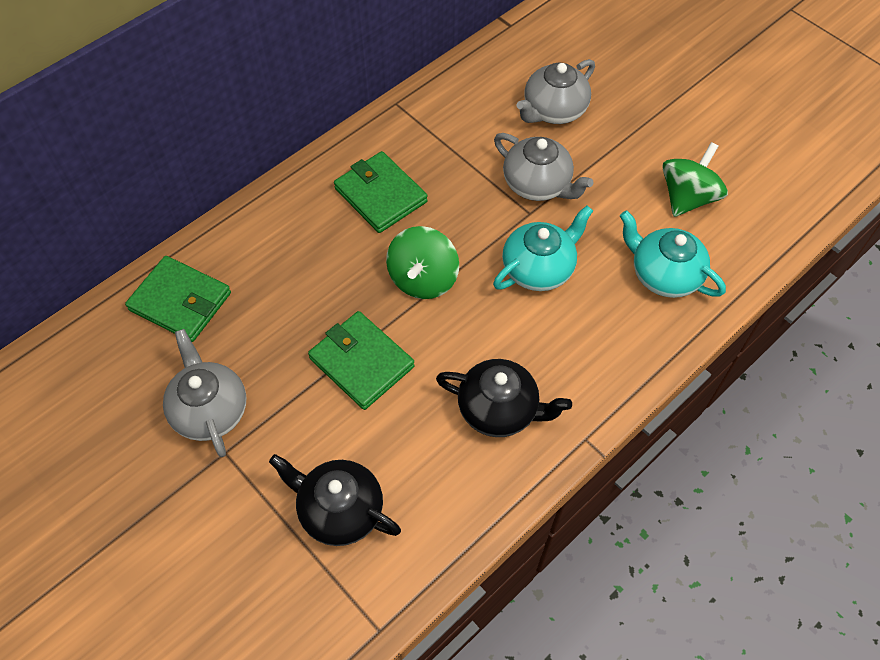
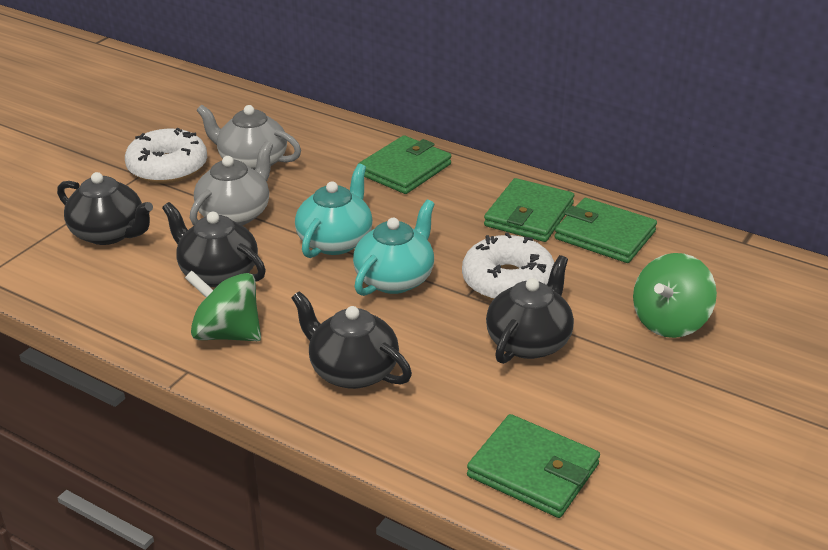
black teapot: [269,454,401,546] [436,359,572,437] = 2 -> [57,172,153,245] [162,202,266,287] [291,291,412,389] [486,255,574,364] = 4
green wallet: [125,256,231,342] [308,311,415,410] [334,151,428,233] = 3 -> [358,135,451,194] [467,414,600,518] [484,178,574,242] [554,198,657,263] = 4
grey teapot: [163,329,246,457] [494,133,593,201] [516,59,595,124] = 3 -> [190,142,273,226] [196,105,301,170] = 2
white donut: none = 0 -> [125,128,207,183] [462,232,554,300] = 2

